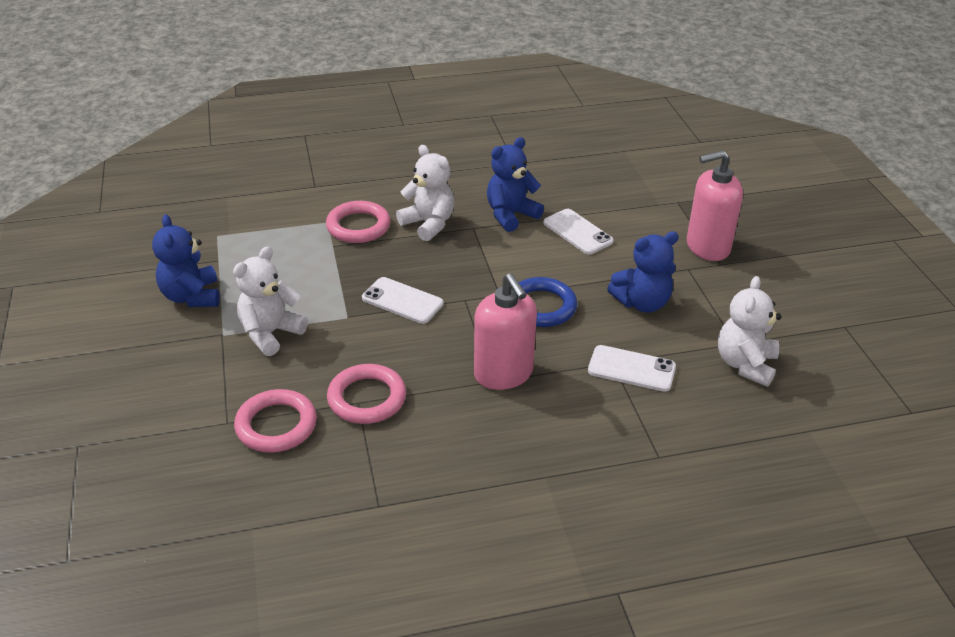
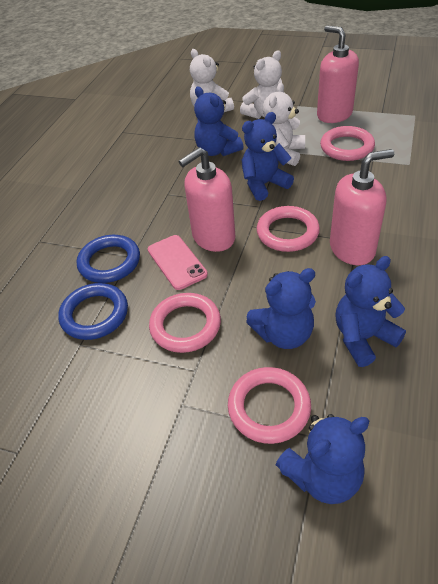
blue ring: [519,277,577,327] = 1 -> [58,283,128,340] [77,235,140,283] = 2
blue teddy bear: [152,214,220,307] [487,137,544,232] [607,231,679,313] = 3 -> [194,87,243,156] [241,112,294,201] [246,268,316,349] [276,414,369,504] [335,256,406,367] = 5
pink phone: none = 0 -> [148,235,208,290] = 1
pink ring: [234,389,317,453] [326,201,391,243] [327,364,406,424] = 3 -> [149,293,221,353] [228,367,311,444] [256,206,320,252] [320,126,375,161] = 4
pink soap dispenser: [474,273,537,390] [687,150,743,261] = 2 -> [178,147,235,252] [317,25,359,123] [330,149,394,265] = 3
white phone: [362,277,444,324] [543,209,614,254] [588,345,676,392] = 3 -> none = 0

